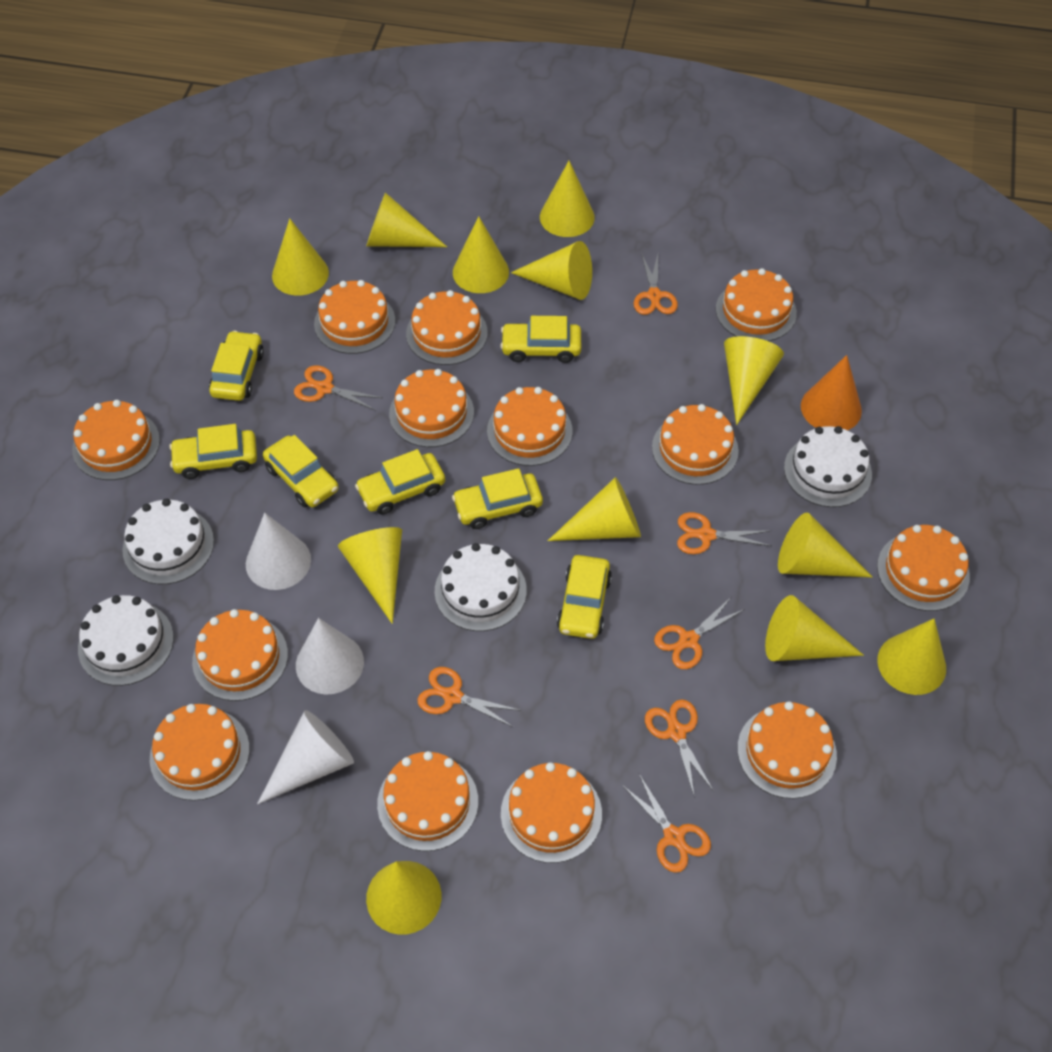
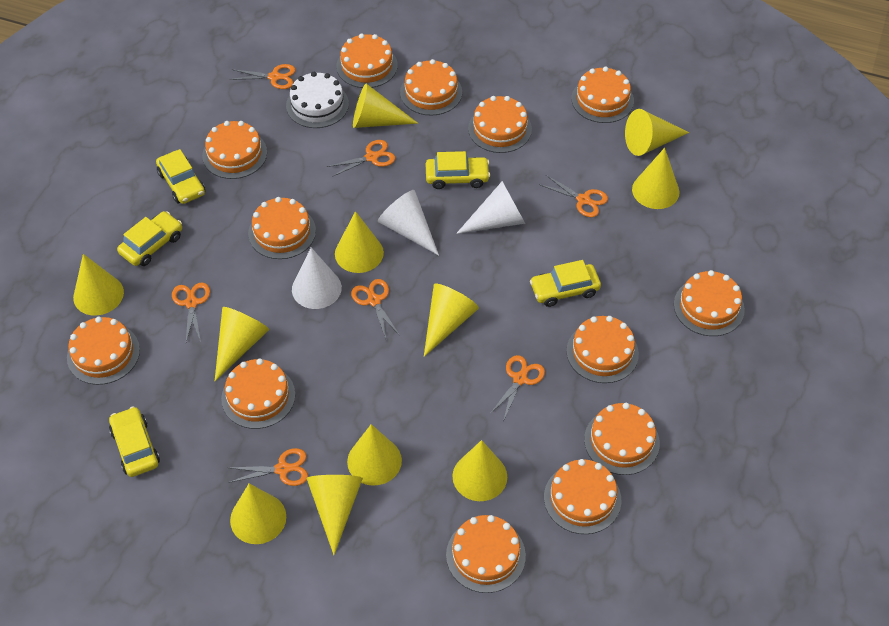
orange cone: [801,355,862,430] = 1 -> none = 0
white cake: [78,595,174,686] [122,498,214,584] [435,543,527,631] [784,426,872,507] = 4 -> [286,72,349,128] = 1
yellow car: [169,424,257,479] [209,331,264,401] [263,435,339,508] [355,449,445,515] [452,468,543,529] [500,316,581,363] [557,555,612,639] = 7 -> [109,406,160,477] [117,211,182,266] [156,149,205,204] [426,151,490,189] [530,260,601,307] = 5
yellow cone: [272,218,329,296] [338,527,402,624] [366,192,447,247] [366,861,441,935] [453,216,509,293] [511,241,592,300] [540,161,595,237] [548,477,641,541] [724,336,784,425] [765,595,864,661] [778,512,873,578] [877,619,946,695] = 12 -> [73,254,124,316] [215,307,269,381] [230,483,286,544] [306,475,363,555] [335,211,384,273] [347,424,402,486] [353,84,418,128] [424,284,479,357] [453,440,507,501] [625,109,689,156] [632,148,679,209] = 11

